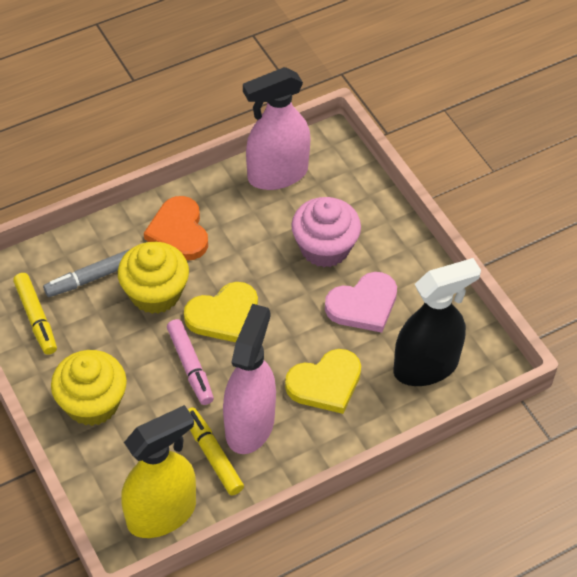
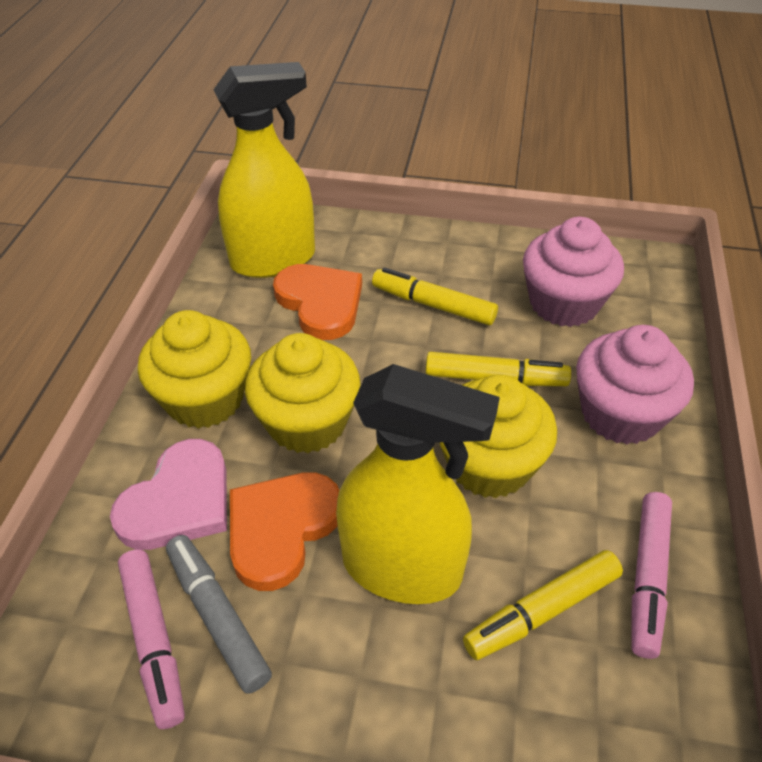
black spray bottle: [393,258,481,386] = 1 -> none = 0
orange heart: [144,196,208,260] = 1 -> [230,472,339,591] [273,264,362,340] = 2
pink cupcake: [291,197,361,267] = 1 -> [523,217,624,327] [576,325,694,445] = 2
pink marker: [167,319,214,405] = 1 -> [118,549,185,729] [631,492,672,659] = 2
pink spray bottle: [223,304,276,454] [243,67,311,190] = 2 -> none = 0
yellow cupcake: [51,350,127,426] [118,242,189,314] = 2 -> [138,310,251,429] [245,333,361,453] [440,375,557,498] = 3
yellow heart: [184,282,258,342] [285,349,361,414] = 2 -> none = 0
yellow marker: [13,273,57,355] [188,407,244,495] = 2 -> [372,268,498,325] [426,352,571,386] [463,550,623,660] = 3
yellow spray bottle: [121,405,196,538] = 1 -> [213,62,315,278] [336,364,500,604] = 2

